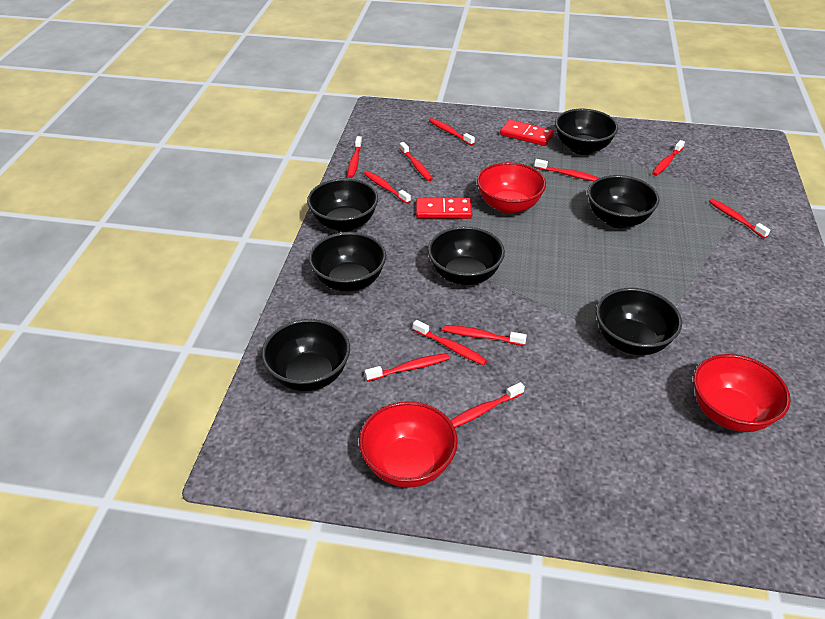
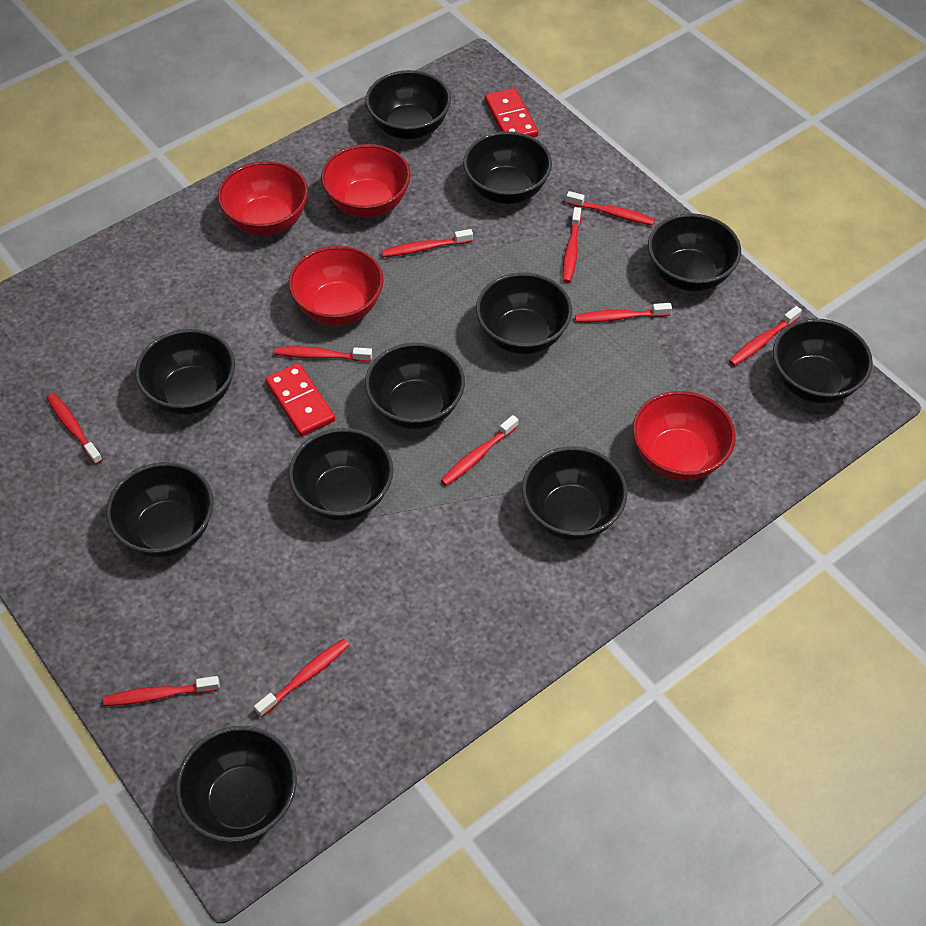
black bowl: [261,319,350,391] [307,178,378,232] [309,232,386,292] [428,226,505,285] [555,109,618,155] [588,175,660,228] [596,288,682,355] = 7 -> [106,462,214,557] [135,329,235,414] [175,726,297,843] [288,428,393,521] [365,70,451,139] [365,342,465,429] [463,131,552,204] [476,272,572,354] [522,446,628,540] [648,213,741,291] [773,318,873,403] = 11
red bowl: [359,401,458,488] [477,162,546,214] [693,354,791,432] = 3 -> [218,161,308,236] [288,246,384,326] [321,144,411,218] [632,391,736,481] = 4
red toothbrush: [348,136,362,178] [364,171,411,204] [365,353,449,381] [399,142,433,181] [413,320,487,365] [429,118,475,146] [442,325,527,346] [450,382,525,428] [534,159,599,181] [652,140,685,176] [709,199,770,238] = 11 -> [47,393,103,465] [103,676,220,706] [254,639,350,717] [274,346,372,362] [382,229,473,257] [440,415,518,486] [563,207,581,283] [566,191,655,225] [575,303,672,322] [729,306,802,366] = 10

